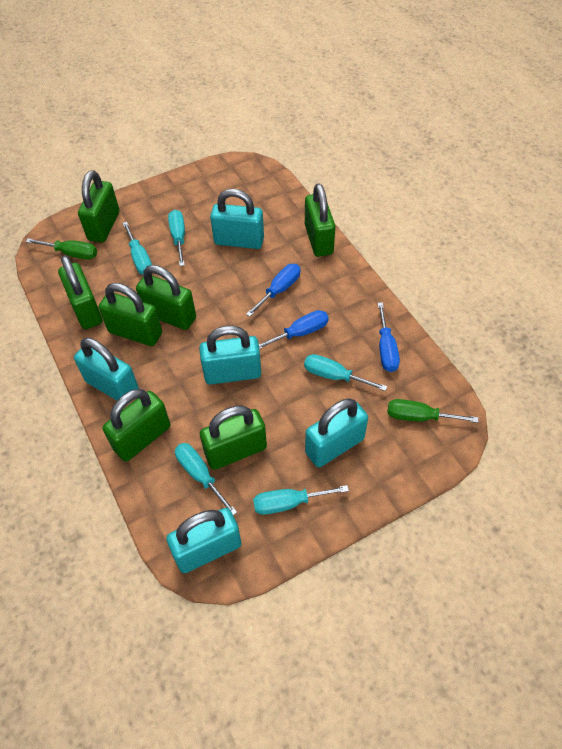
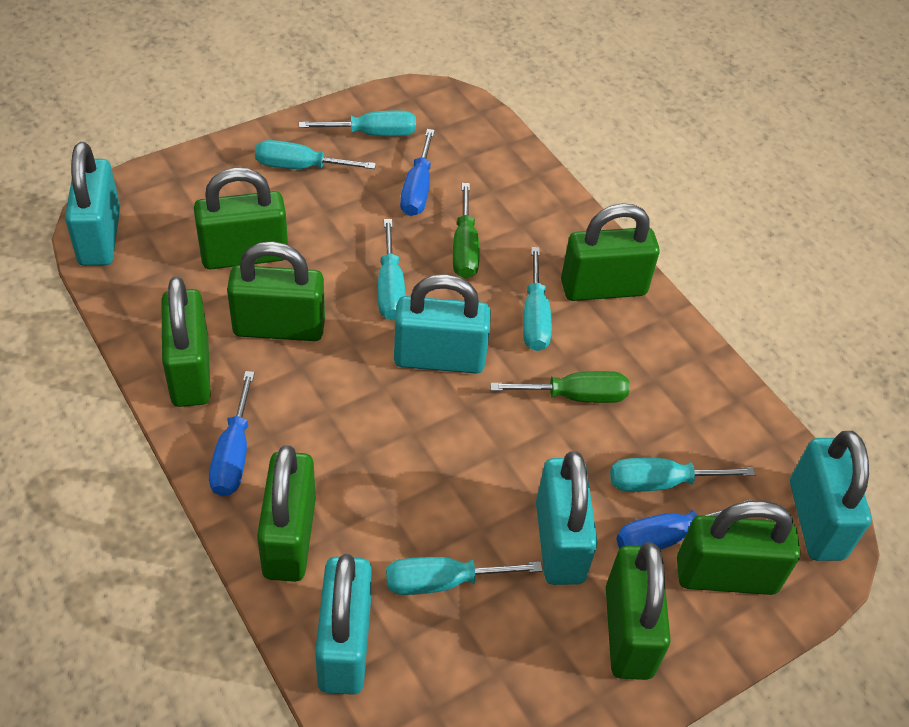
turquoise screwdriver: [122,222,152,275] [168,210,185,266] [175,443,237,515] [253,485,349,515] [304,354,387,391] = 5 -> [255,140,376,169] [299,110,416,136] [378,219,406,321] [386,557,543,595] [523,247,552,351] [610,458,755,492] = 6

